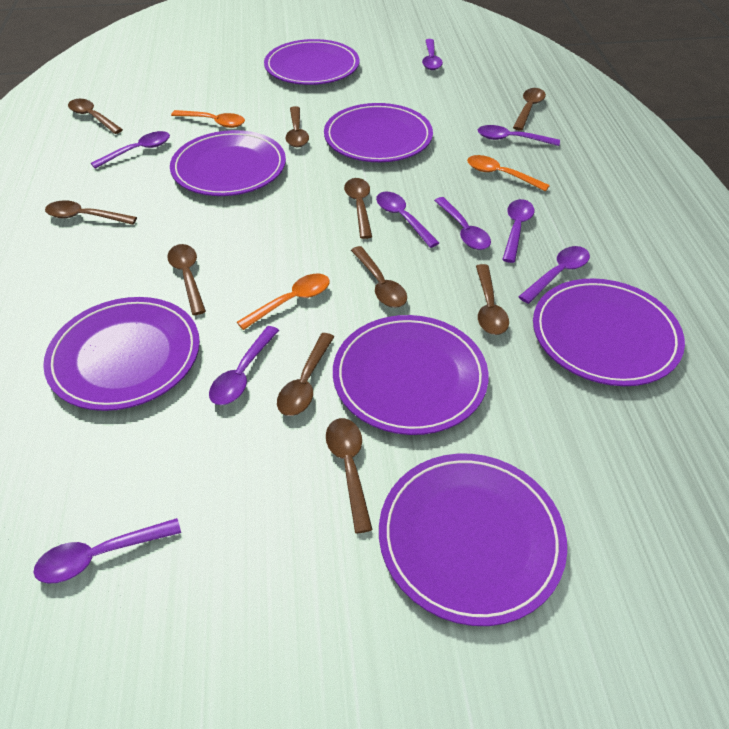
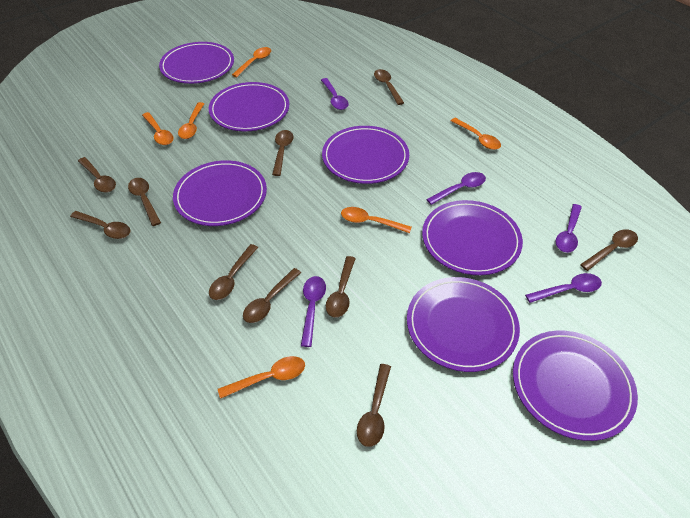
orange spoon: [171,110,245,128] [237,274,330,330] [467,155,550,192] = 3 -> [142,112,174,145] [178,102,204,139] [218,356,305,399] [232,47,271,77] [341,207,412,233] [451,118,501,150] = 6
purple spoon: [34,518,181,583] [91,131,170,169] [209,326,279,405] [376,192,439,248] [422,39,443,70] [434,197,491,250] [478,125,560,146] [502,199,534,263] [519,246,590,304] = 9 -> [301,276,326,347] [321,78,348,110] [426,172,486,205] [525,273,602,303] [555,204,582,253] = 5

